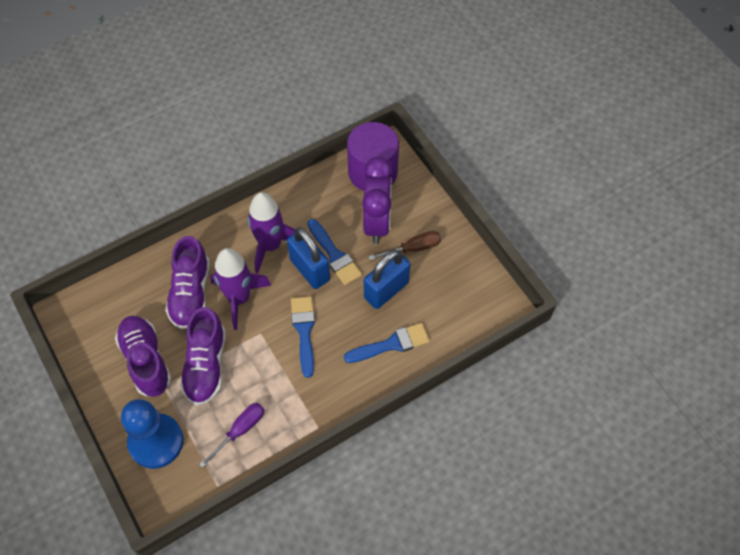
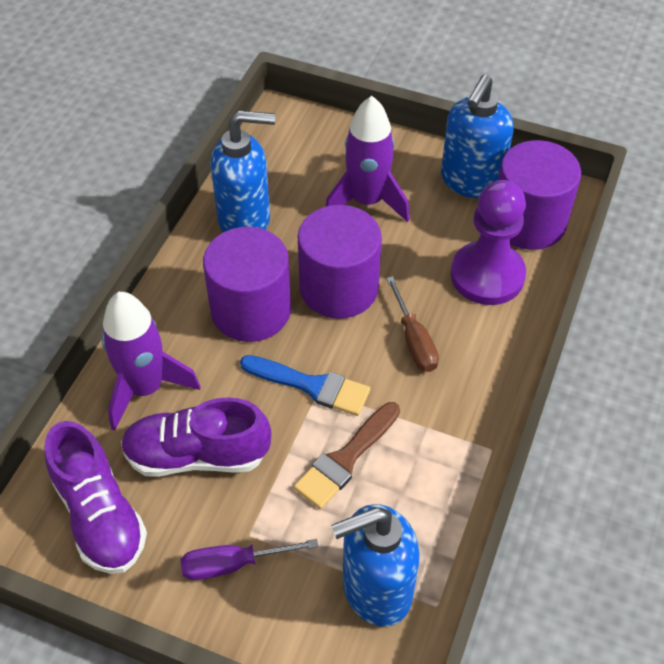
blue brush: [291,296,315,378] [307,219,362,285] [344,323,430,363] = 3 -> [240,355,370,416] = 1
blue padlock: [287,227,330,289] [364,250,410,309] = 2 -> none = 0
blue pawn: [121,399,183,469] = 1 -> none = 0
blue soap dispenser: none = 0 -> [210,111,275,232] [331,504,420,627] [441,75,514,198] = 3
brown brush: none = 0 -> [294,402,400,509] = 1
purple clock: [362,156,392,244] = 1 -> none = 0
purple cylinder: [347,122,399,191] = 1 -> [203,227,291,342] [298,205,382,319] [498,140,581,250] = 3
purple pawn: none = 0 -> [451,180,526,305] = 1
purple shoe: [115,316,171,397] [165,236,210,329] [180,307,226,406] = 3 -> [45,421,147,574] [121,397,272,477] = 2

